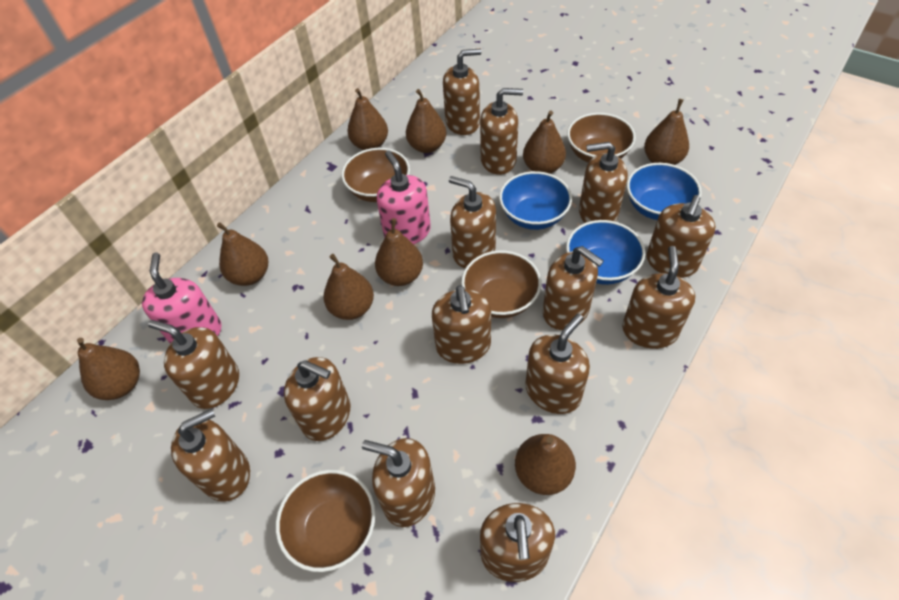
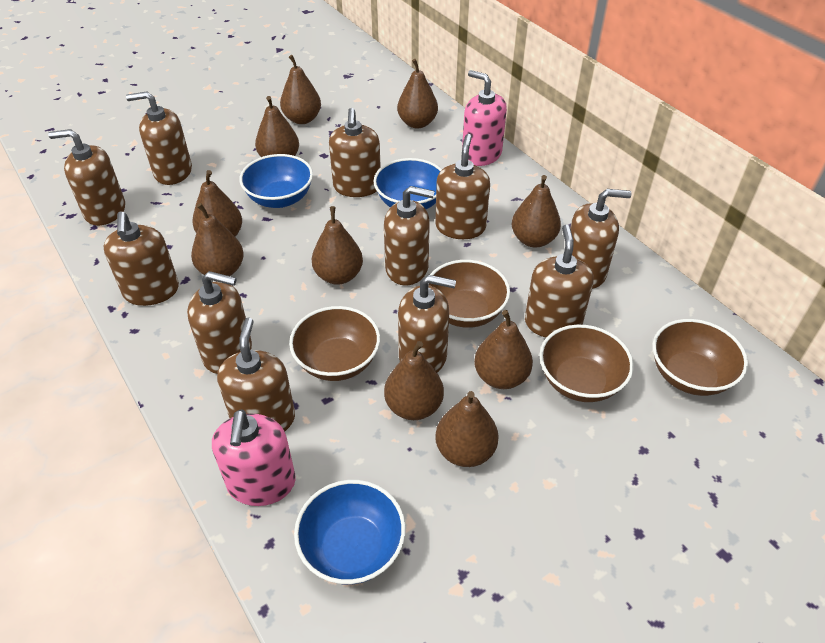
brown pear: [77,338,140,400] [217,222,268,286] [324,254,374,320] [347,88,388,150] [375,218,423,286] [406,89,447,153] [515,434,576,495] [523,111,566,174] [644,99,689,165] = 9 -> [191,203,244,276] [192,170,242,237] [255,96,299,157] [280,55,321,124] [312,206,363,285] [384,341,444,420] [397,59,438,128] [435,391,499,467] [474,310,533,389] [512,175,561,248] = 10
brown soap dispenser: [148,320,239,409] [171,409,250,502] [284,357,350,441] [362,438,435,527] [432,285,491,364] [443,49,481,135] [449,176,496,269] [480,88,523,175] [480,503,555,582] [525,314,590,414] [543,246,604,330] [579,142,628,223] [622,246,695,349] [646,195,715,278] = 14 -> [48,129,125,226] [103,212,179,306] [126,91,192,185] [187,271,252,374] [217,317,295,431] [329,108,381,197] [384,186,435,285] [398,275,456,373] [435,134,490,239] [525,225,594,338] [570,189,632,289] = 11

